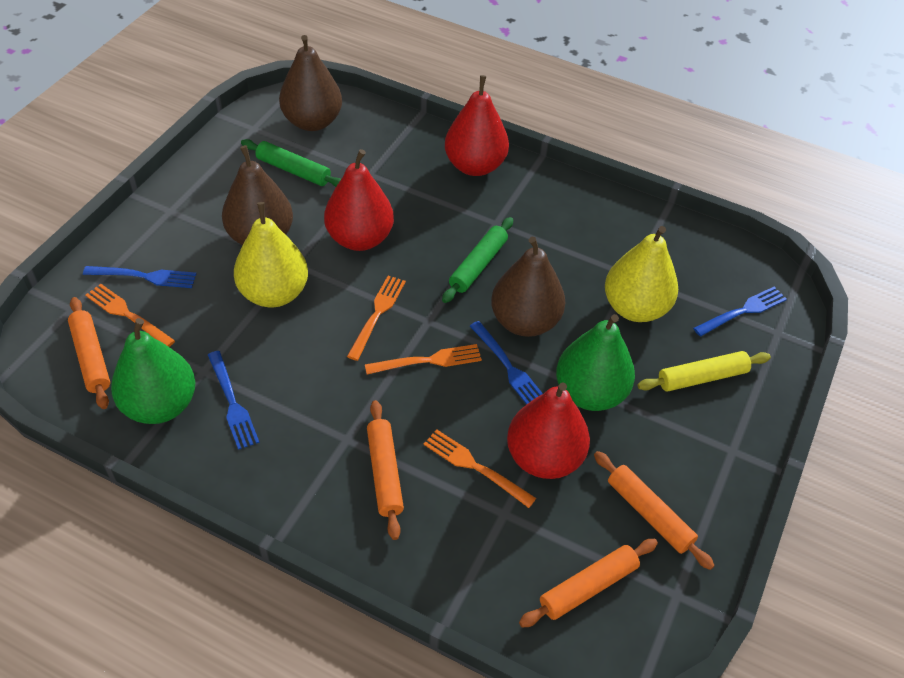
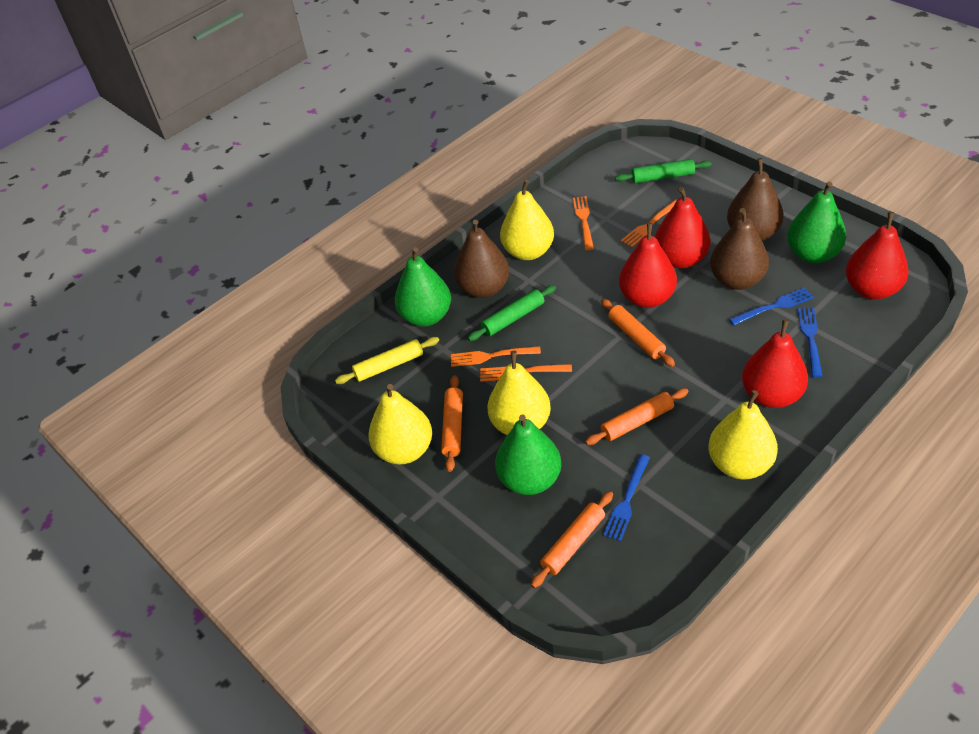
blue fork: [83,266,196,288] [208,351,259,450] [470,321,543,405] [693,286,787,336] = 4 -> [603,454,650,541] [729,288,814,325] [798,308,823,378] = 3
green pear: [111,318,196,424] [556,314,635,411] = 2 -> [395,247,451,326] [495,414,561,495] [787,182,846,263] = 3
red pear: [324,149,394,251] [445,75,509,176] [507,382,590,479] = 3 -> [619,223,677,308] [655,187,711,268] [742,319,808,408] [846,212,909,299] = 4
yellow pear: [234,202,308,307] [605,226,678,322] = 2 -> [368,384,432,465] [487,351,551,435] [500,180,554,260] [709,390,778,479] = 4

